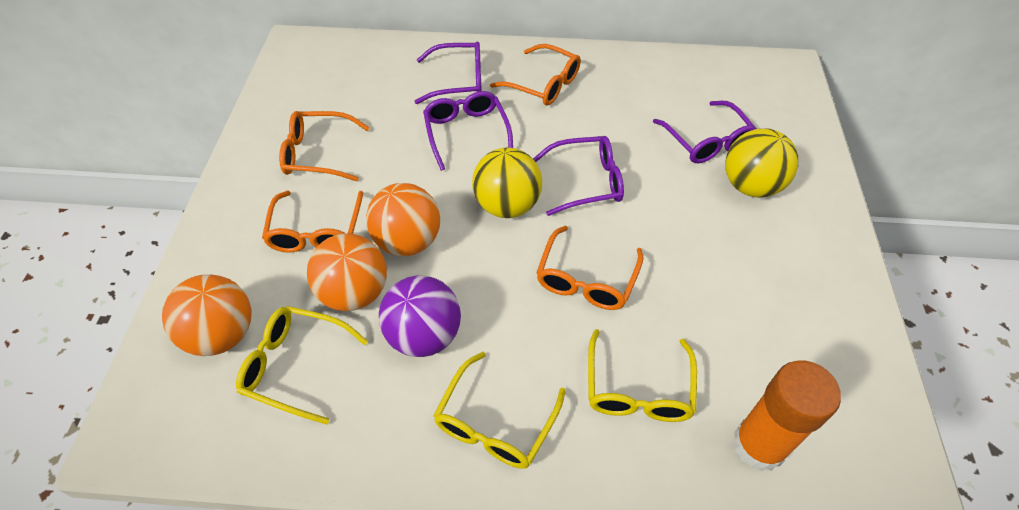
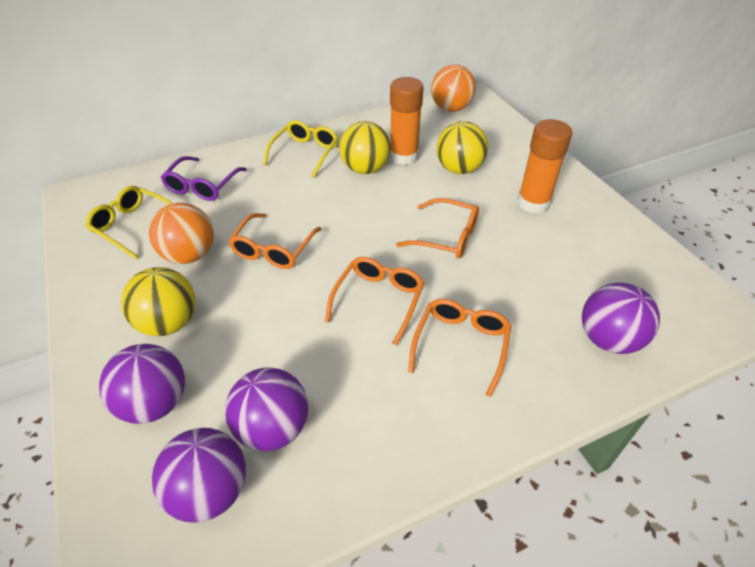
orange ball: [162,274,252,356] [307,234,387,311] [366,183,440,256] = 3 -> [149,203,214,264] [431,65,476,112] = 2
orange glue stick: [733,361,841,471] = 1 -> [390,77,424,165] [517,119,572,213] = 2
purple ball: [379,275,461,357] = 1 -> [99,344,185,424] [152,428,246,523] [225,367,308,451] [582,283,660,354] = 4
purple glasses: [415,42,482,104] [423,91,513,171] [533,136,624,216] [653,101,757,163] = 4 -> [160,156,247,201] = 1
yellow ball: [472,148,542,218] [725,128,798,198] = 2 -> [121,267,195,336] [339,121,390,174] [436,121,488,174] = 3
yellow glasses: [236,306,368,425] [433,352,566,469] [588,329,697,422] = 3 -> [85,186,173,259] [263,120,338,178] = 2

